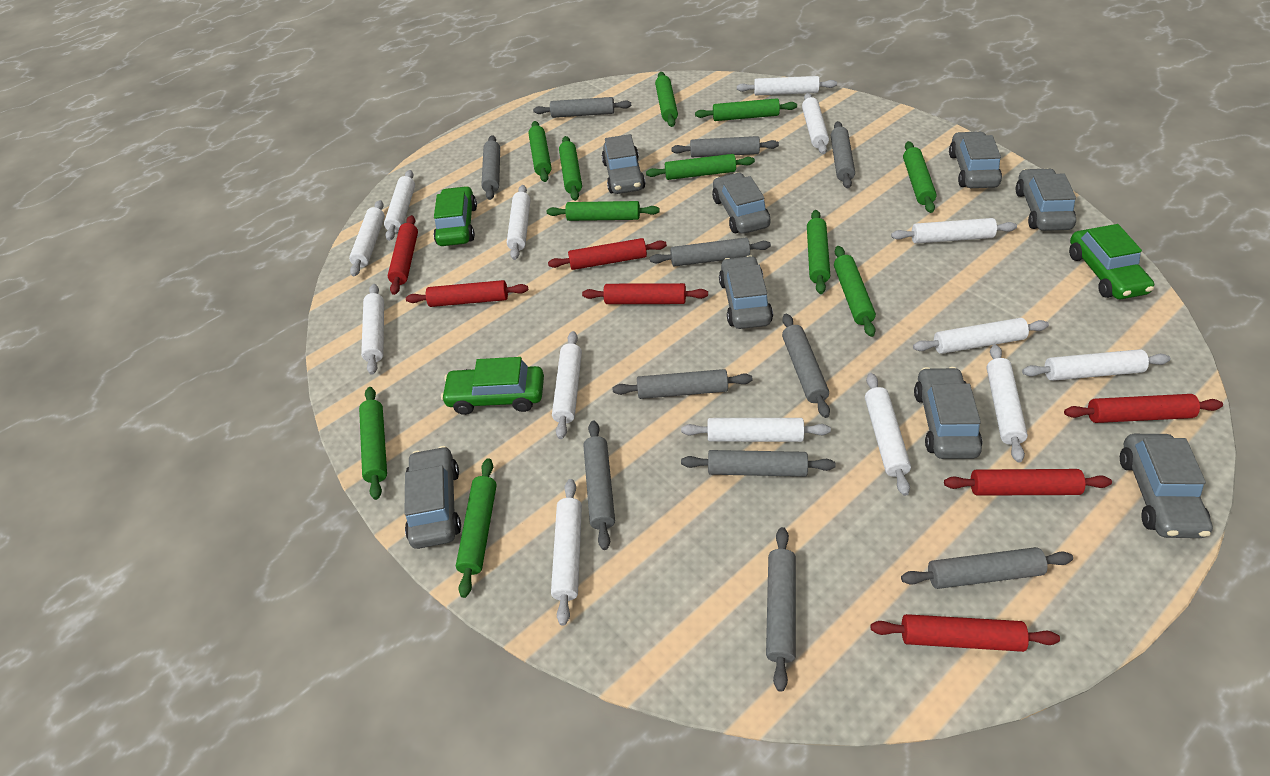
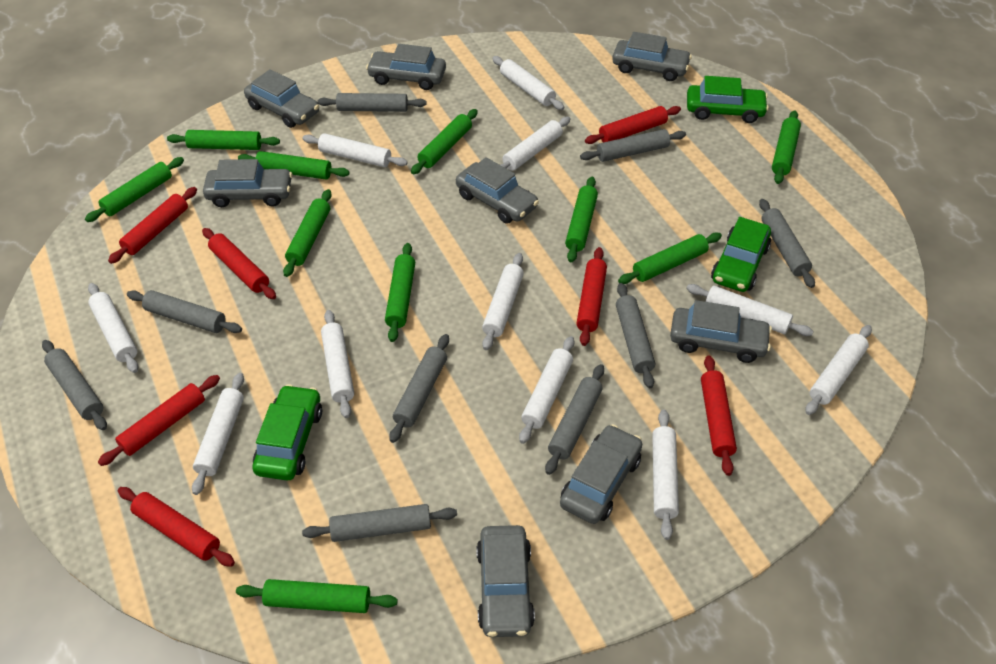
green rolling pin: [359,387,387,500] [456,458,497,598] [528,121,551,182] [547,201,660,221] [559,136,582,201] [646,154,755,180] [655,72,678,127] [695,98,797,121] [807,210,830,294] [834,246,876,337] [903,141,937,213] = 11 -> [85,157,184,222] [167,130,280,150] [236,579,398,613] [238,151,350,179] [283,189,332,277] [385,243,415,342] [411,109,478,174] [565,177,598,262] [618,233,722,284] [772,110,801,184] = 10
grey rolling pin: [481,135,500,200] [533,97,631,118] [583,421,615,550] [613,369,753,399] [650,238,771,267] [671,136,779,157] [681,450,836,477] [766,527,796,692] [782,314,830,418] [831,121,855,189] [901,547,1073,589] = 11 -> [42,340,107,430] [127,290,242,333] [302,504,457,542] [318,93,427,112] [389,334,449,443] [545,364,604,475] [580,129,686,162] [616,283,655,388] [759,199,815,288] = 9
white rolling pin: [349,200,385,276] [361,284,384,375] [384,170,415,241] [507,185,530,260] [551,479,582,626] [552,331,582,439] [681,418,831,442] [737,76,837,95] [802,93,829,154] [865,373,911,496] [891,218,1017,244] [913,318,1049,354] [986,345,1028,462] [1022,349,1171,381] = 14 -> [88,283,138,373] [192,373,244,495] [302,133,408,167] [321,310,354,418] [482,253,524,350] [492,56,564,110] [501,117,571,171] [519,336,574,444] [652,409,679,540] [686,284,814,336] [806,325,872,415] = 11

